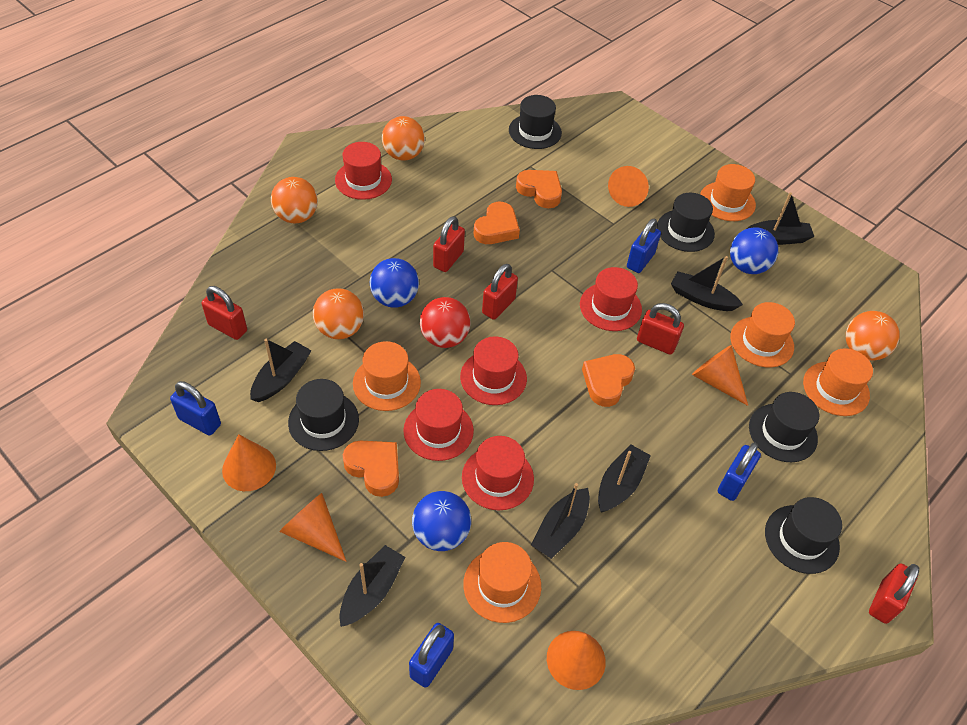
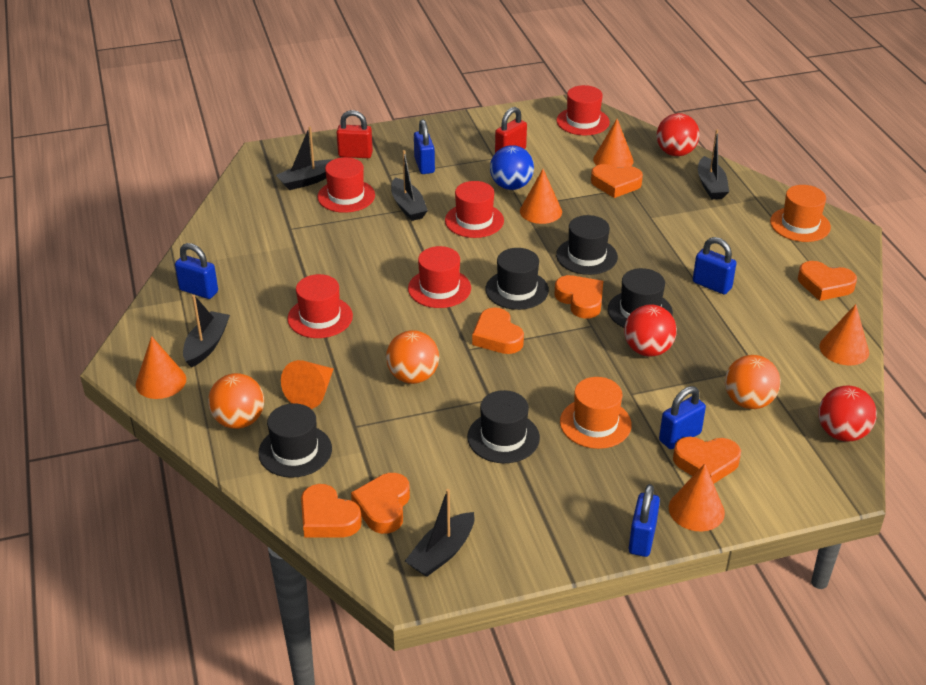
black boat: [250,339,312,402] [340,545,406,627] [531,483,590,559] [598,444,651,512] [671,256,743,311] [747,192,814,245] = 6 -> [183,295,230,368] [276,127,333,190] [391,150,428,221] [405,489,474,577] [698,130,729,199] = 5
blue ball: [370,258,419,308] [412,491,471,551] [730,227,778,274] = 3 -> [490,145,534,190] = 1
blue padlock: [170,381,221,436] [409,623,454,688] [627,218,661,273] [718,443,761,501] = 4 -> [175,243,218,299] [414,120,435,174] [629,484,660,557] [659,386,706,449] [693,237,737,294] = 5
orange ball: [271,177,318,223] [313,288,364,339] [382,116,425,161] [846,311,900,361] = 4 -> [208,373,264,429] [386,330,439,384] [725,355,781,409] = 3
orange cone: [222,434,276,491] [279,493,346,562] [547,631,606,690] [608,166,649,207] [692,345,748,406] = 5 -> [136,336,186,399] [281,360,334,409] [520,169,562,224] [593,119,634,168] [669,464,725,532] [820,304,869,365] = 6
orange hat: [353,341,421,411] [463,542,541,623] [700,164,756,221] [730,302,795,368] [803,348,873,416] = 5 -> [560,377,632,449] [770,185,831,242] = 2
orange heart: [343,440,399,497] [474,202,520,244] [516,170,562,208] [582,354,635,407] = 4 -> [301,484,362,538] [351,473,410,534] [472,307,524,354] [555,275,603,318] [591,164,643,198] [673,437,741,484] [798,261,857,301] = 7
red ball: [420,297,471,348] = 1 -> [624,304,677,357] [657,113,700,156] [819,386,877,442] = 3
red padlock: [201,286,247,340] [433,216,465,272] [482,264,518,320] [637,303,684,355] [869,563,919,624] = 5 -> [336,110,373,158] [495,107,527,153] = 2

